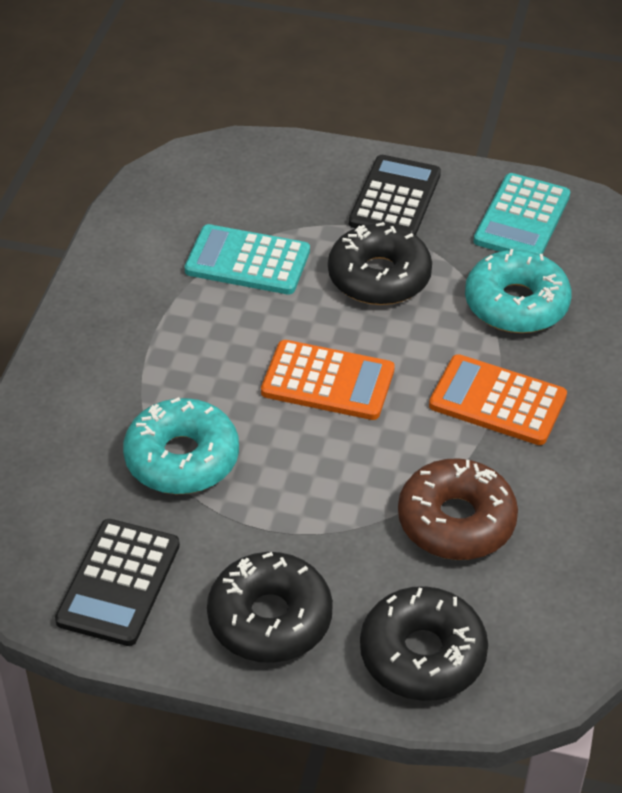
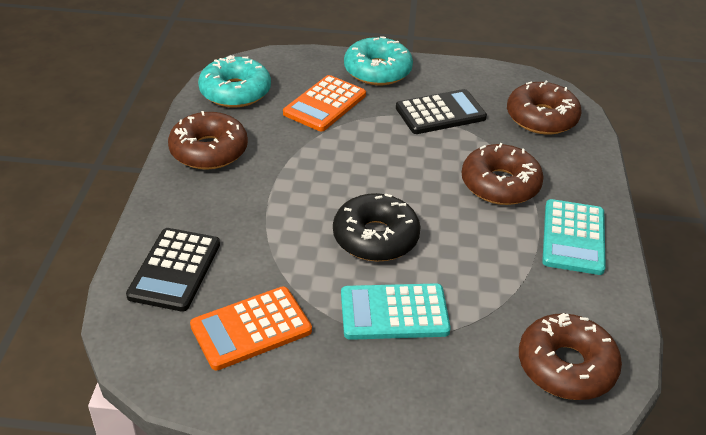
black donut: [207,552,333,663] [328,222,432,305] [360,586,488,701] = 3 -> [333,193,420,261] = 1
brown donut: [398,458,518,560] = 1 -> [168,111,248,170] [462,143,544,205] [507,81,581,134] [519,313,622,400] = 4

